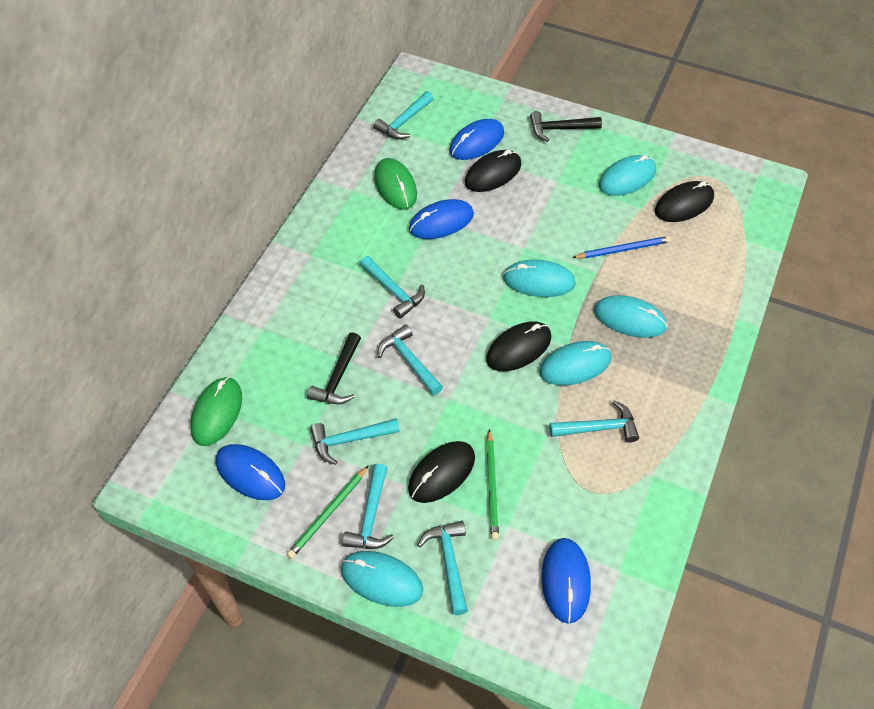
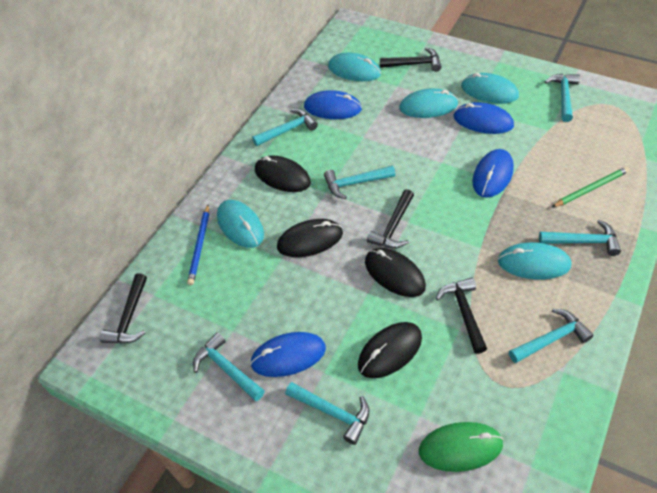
black hammer: [307,332,361,404] [530,111,602,142] = 2 -> [100,273,147,343] [367,189,414,248] [380,47,442,72] [436,278,487,354] = 4
green mouse: [191,377,242,446] [374,158,417,210] = 2 -> [419,422,503,472] = 1
green pencil: [287,465,369,559] [486,429,499,540] = 2 -> [552,167,629,207] = 1

